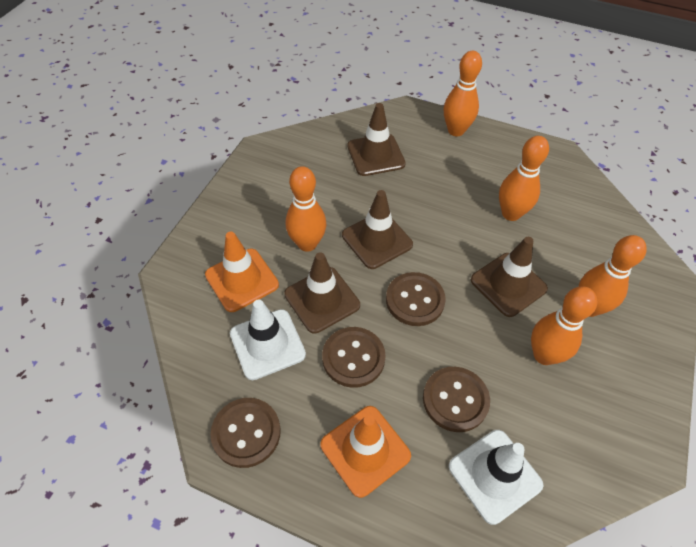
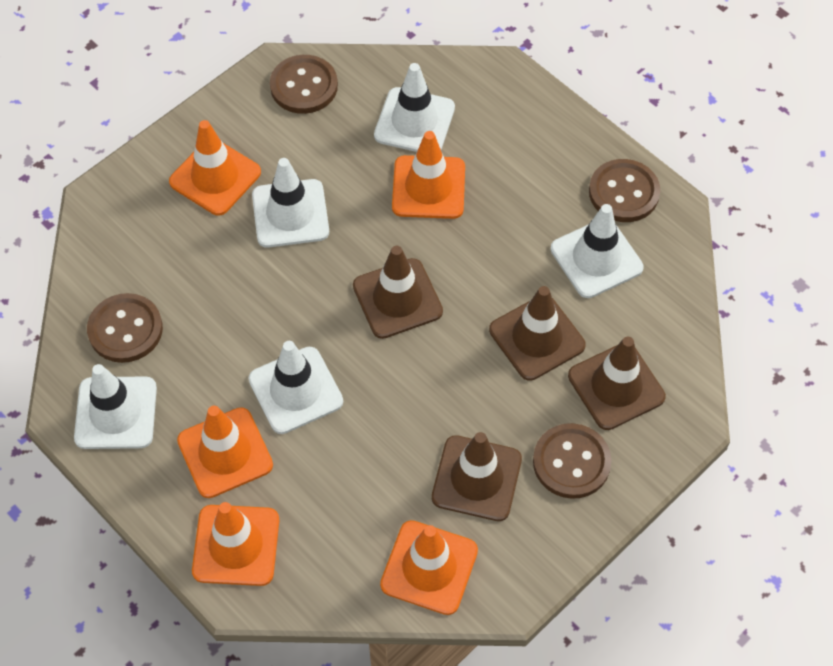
orange bowling pin: [286,166,326,252] [444,51,482,136] [499,136,549,221] [531,286,597,365] [578,235,647,317] = 5 -> none = 0
orange traffic cone: [205,232,279,312] [321,406,411,498] = 2 -> [169,120,261,216] [177,406,273,498] [192,502,279,586] [380,520,478,615] [392,131,465,219] = 5
white traffic cone: [230,299,306,380] [449,430,543,525] = 2 -> [74,364,157,449] [248,341,343,434] [252,158,329,248] [374,63,455,152] [551,204,644,298] = 5

